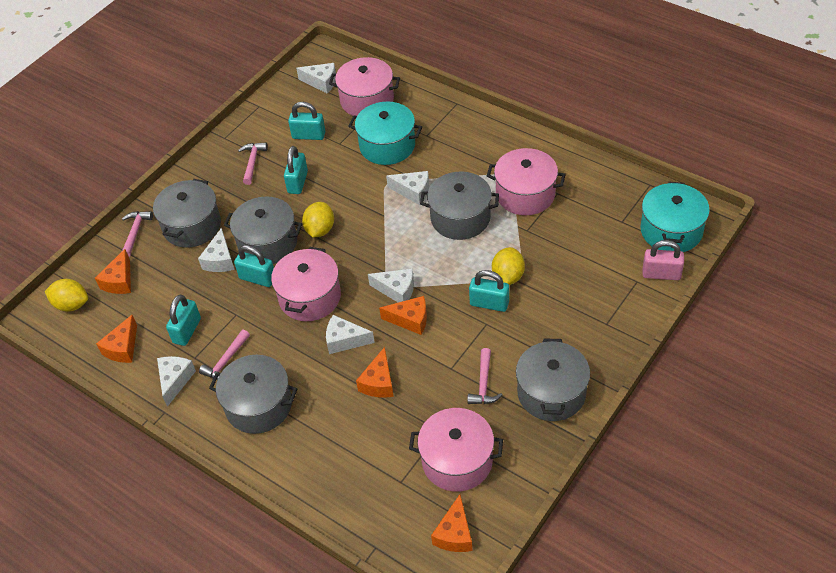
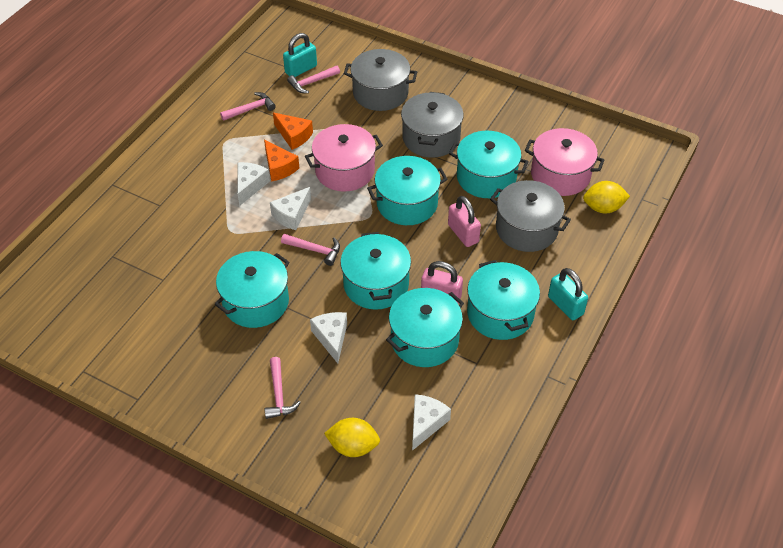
grey pot: [153,179,221,248] [209,355,297,434] [224,197,302,264] [420,171,499,240] [516,339,590,421] = 5 -> [344,49,417,111] [401,92,464,158] [490,180,571,252] = 3
orange cheese: [95,249,131,294] [96,315,137,363] [356,347,394,397] [379,296,427,335] [431,494,472,552] = 5 -> [264,140,299,182] [273,112,313,150] = 2
pink padlock: [643,240,684,280] = 1 -> [421,261,463,304] [448,196,481,247] = 2
pink pot: [271,247,341,321] [329,57,400,116] [409,408,503,492] [487,148,566,215] = 4 -> [305,124,383,192] [525,128,604,196] = 2
turquoise padlock: [166,294,201,346] [234,245,274,287] [284,146,308,194] [288,102,325,140] [469,270,509,312] = 5 -> [283,33,317,77] [548,268,588,320] = 2
turquoise pot: [348,101,422,165] [641,182,710,252] = 2 -> [215,251,290,328] [340,232,411,310] [367,156,448,225] [386,288,464,367] [449,131,529,198] [467,260,540,340] = 6
white cheese: [157,356,196,407] [198,228,235,272] [296,63,336,94] [326,315,375,354] [368,269,414,303] [386,171,429,205] = 6 -> [237,162,270,206] [270,187,311,230] [310,312,347,363] [412,394,451,451] = 4
yellow lemon: [45,279,88,312] [302,202,334,237] [492,247,525,285] = 3 -> [324,418,380,457] [583,181,630,214] = 2

